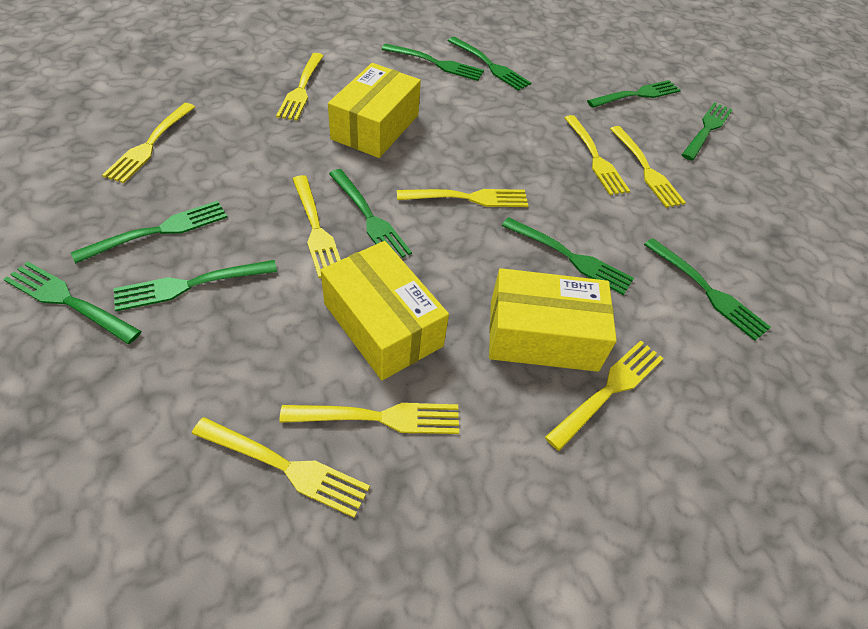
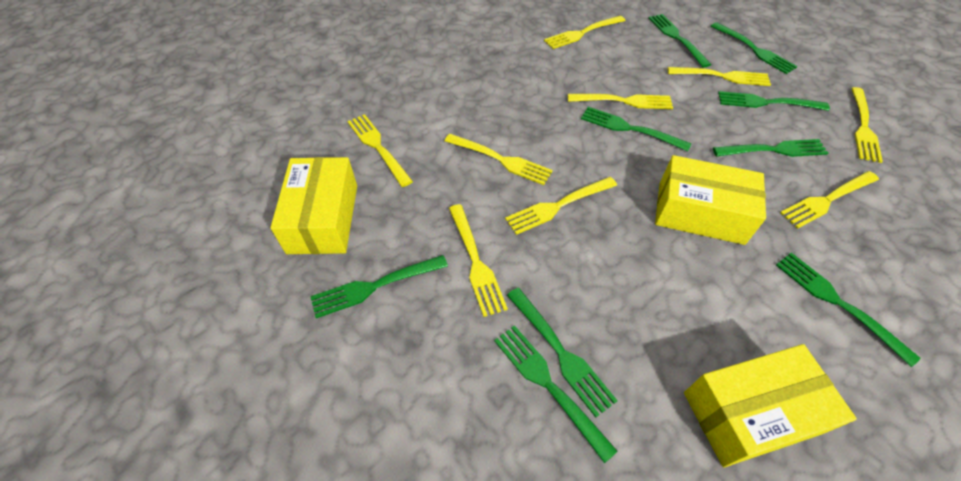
green fork: [3,261,142,344] [71,201,228,263] [114,260,277,311] [329,169,412,258] [381,43,484,81] [448,37,531,91] [502,217,634,295] [587,80,681,108] [644,238,771,341] [682,102,733,160] = 10 -> [310,255,448,318] [494,325,617,463] [507,288,618,417] [581,107,692,151] [649,14,711,68] [711,22,798,74] [713,139,828,157] [718,91,830,111] [776,253,921,367] = 9

